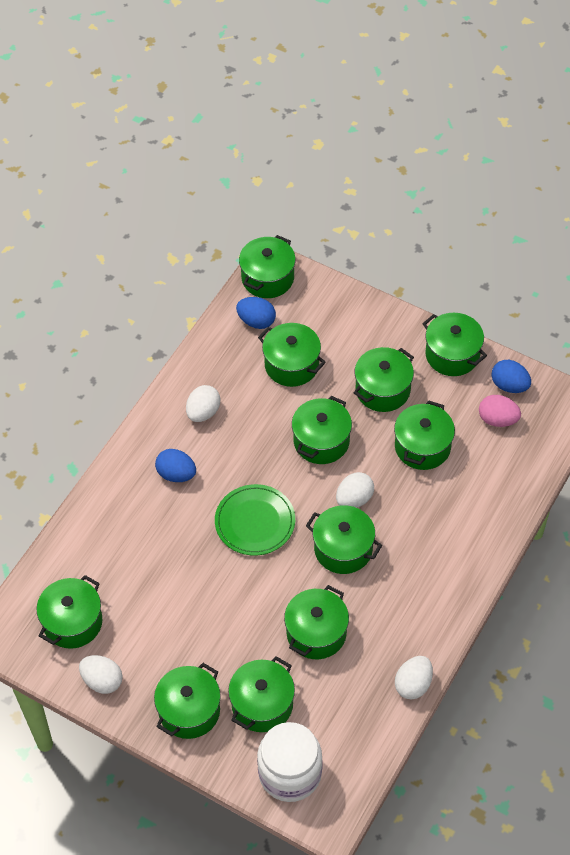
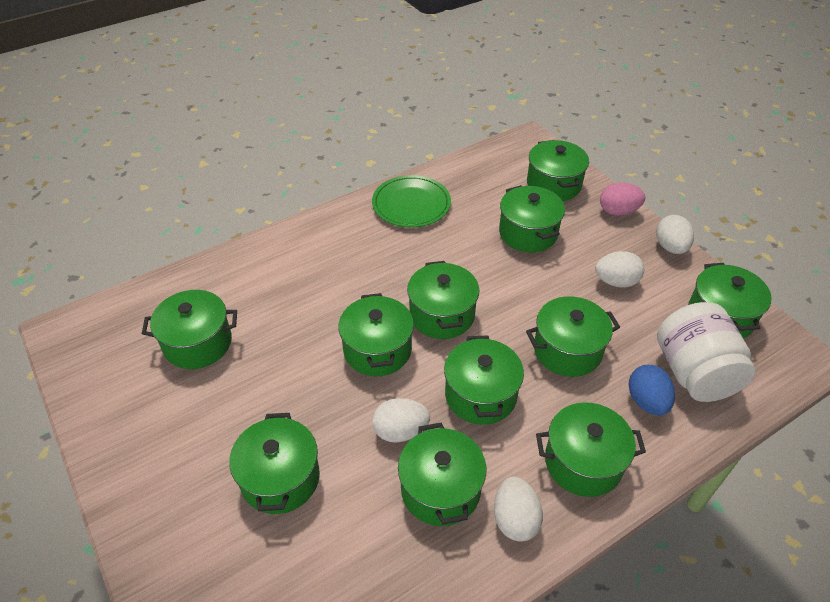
blue egg: [155,449,196,482] [236,297,276,329] [492,360,531,393] = 3 -> [628,365,675,416] = 1

